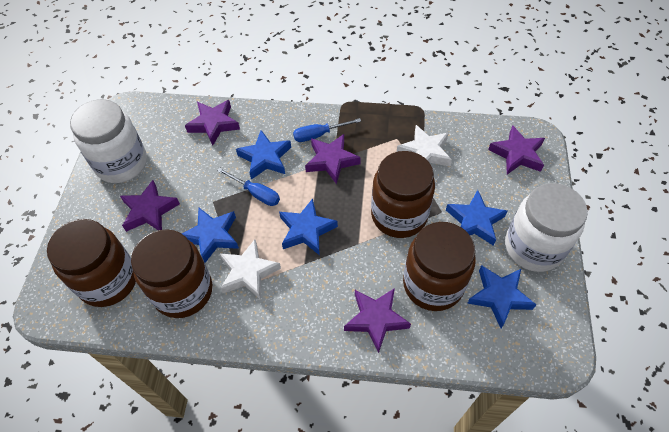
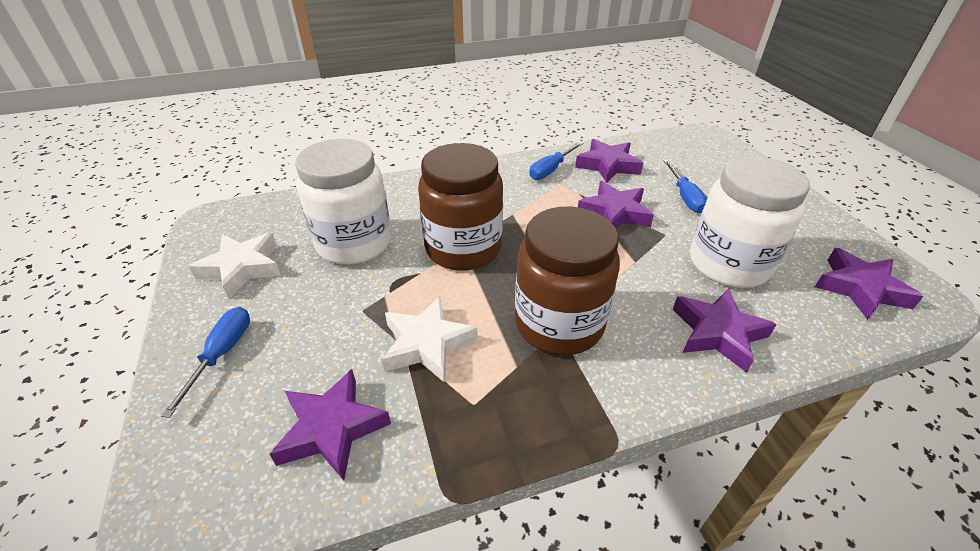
blue screwdriver: [217,168,280,206] [293,118,361,142] = 2 -> [161,307,250,418] [529,142,583,180] [663,160,707,213] = 3
blue star: [182,207,239,263] [236,130,291,180] [279,198,338,255] [446,190,507,246] [467,265,536,328] = 5 -> none = 0
brown jar: [47,219,136,307] [131,229,212,318] [371,151,435,238] [403,222,476,311] = 4 -> [418,143,503,270] [515,207,620,355] = 2

